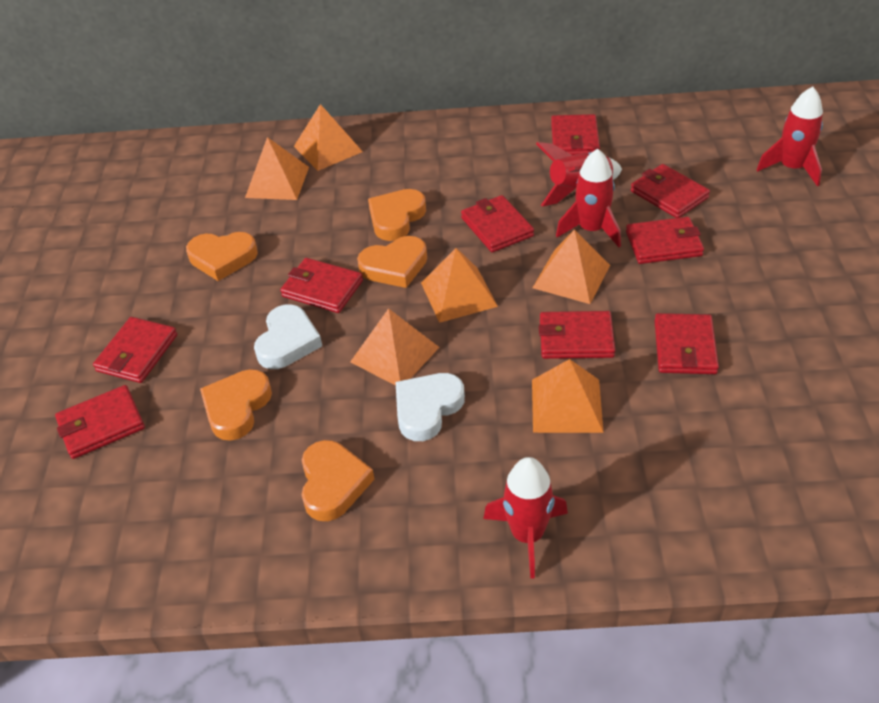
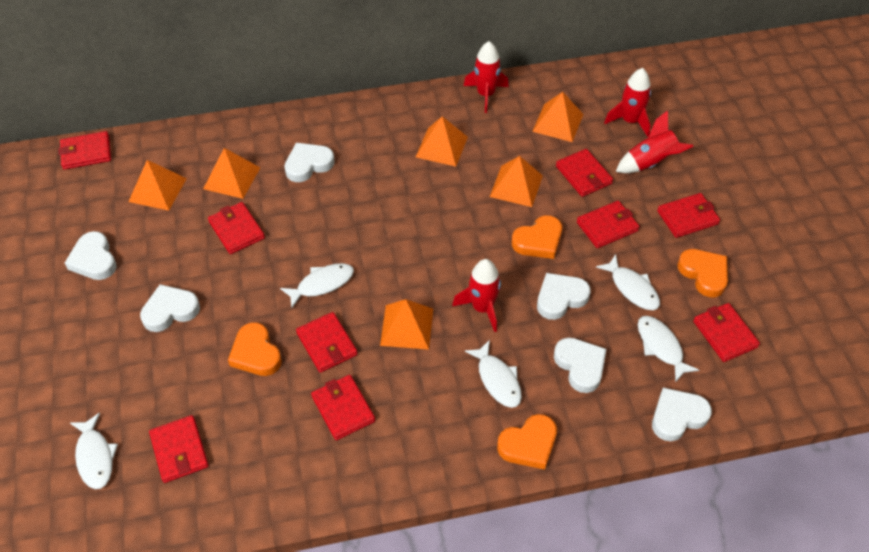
orange heart: [186,232,258,281] [200,369,272,441] [302,440,375,521] [357,236,427,288] [368,189,426,241] = 5 -> [228,322,282,376] [497,414,557,470] [512,215,562,259] [677,249,728,297] = 4
white fish: none = 0 -> [70,413,118,489] [280,263,354,308] [465,340,522,408] [596,254,660,310] [638,316,699,383] = 5
white heart: [254,304,322,369] [396,373,465,441] = 2 -> [65,231,117,280] [140,284,200,332] [284,143,335,182] [537,273,591,320] [554,337,606,393] [652,387,712,441] = 6

